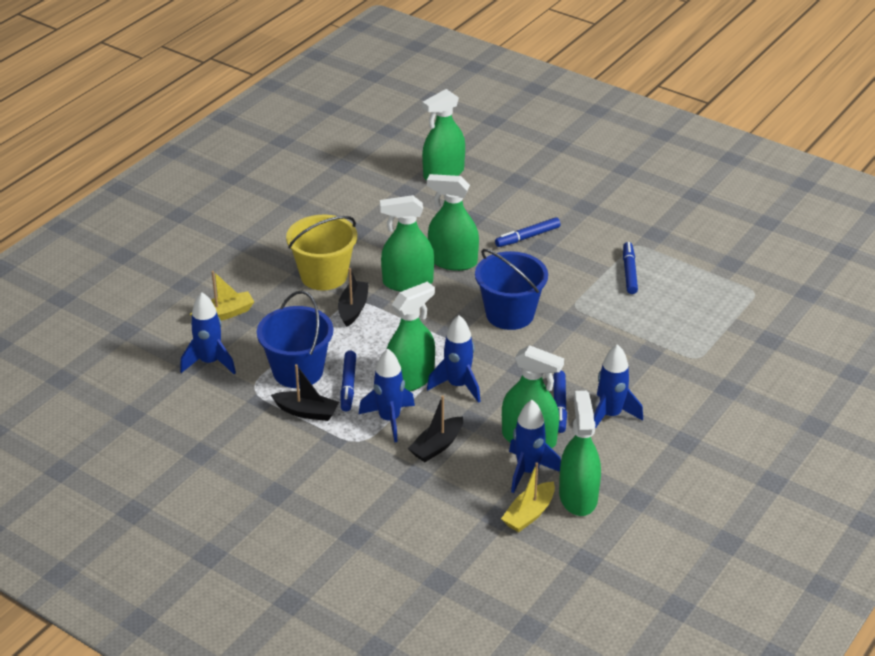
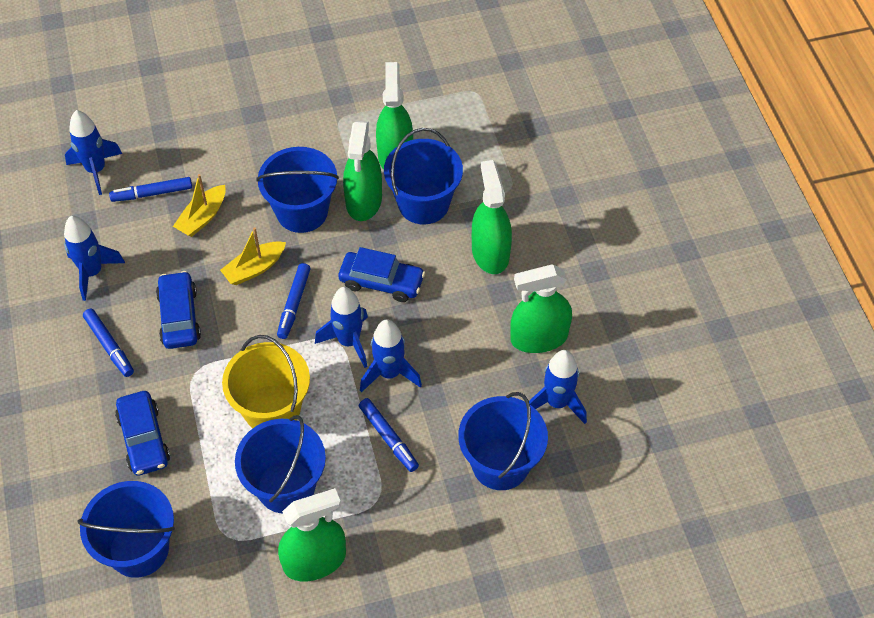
black boat: [271,364,339,421] [338,268,369,327] [408,395,463,462] = 3 -> none = 0
blue bucket: [257,290,333,388] [475,249,548,330] = 2 -> [78,481,175,578] [235,415,326,513] [256,147,339,233] [384,128,463,224] [458,392,548,490] = 5
blue car: none = 0 -> [115,391,170,476] [156,271,201,349] [338,247,425,302] = 3
green spray bottle: [380,195,434,292] [386,282,435,392] [422,89,465,180] [427,174,479,271] [502,345,564,448] [559,391,601,516] = 6 -> [278,488,346,581] [343,121,382,221] [376,62,413,170] [472,160,512,274] [510,264,572,353] = 5

